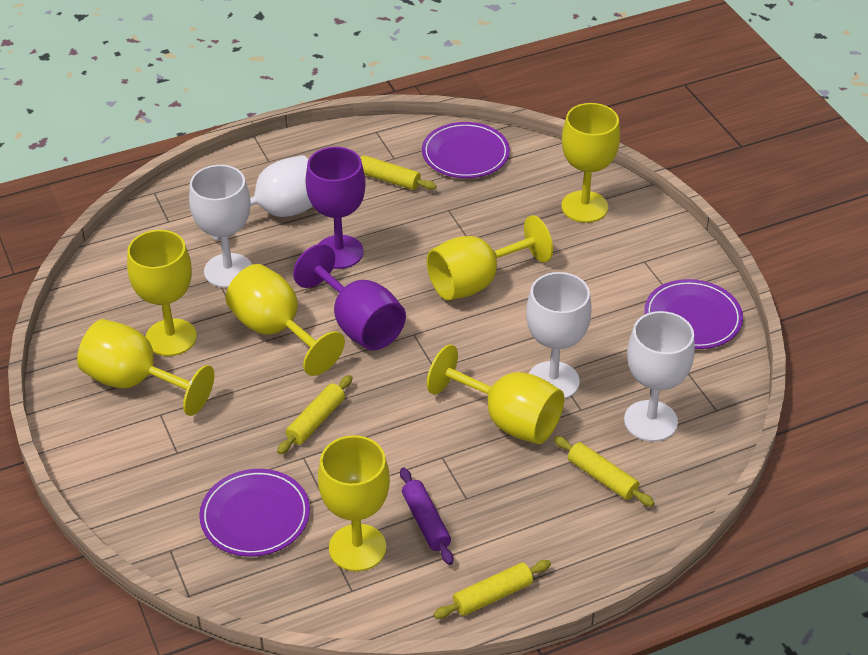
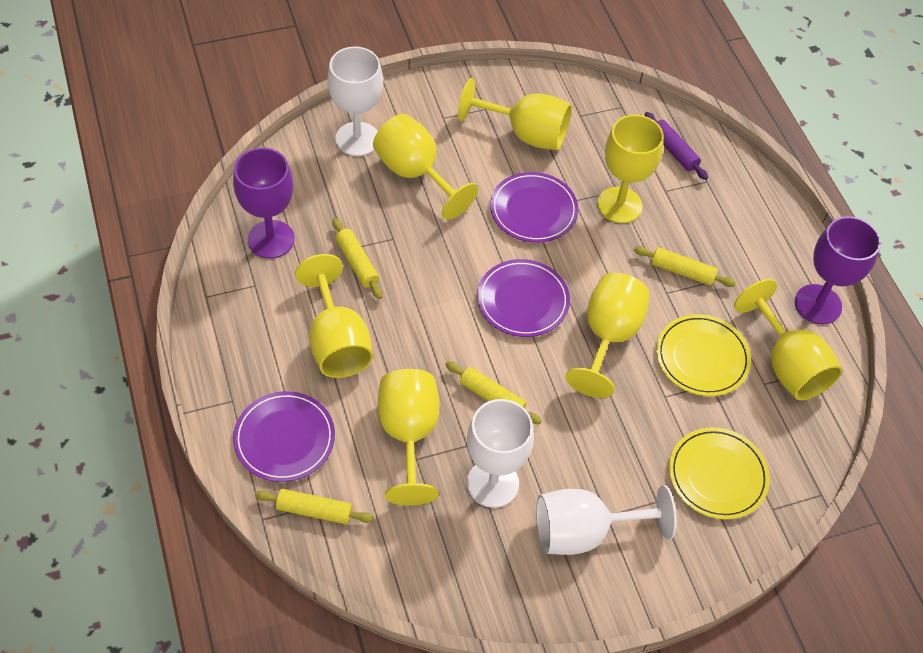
white goblet: [189,165,252,288] [211,155,313,240] [526,272,592,399] [624,311,695,442] = 4 -> [328,47,383,156] [467,399,534,508] [536,485,677,555] = 3
yellow plate: none = 0 -> [656,314,751,396] [669,427,770,520] = 2

